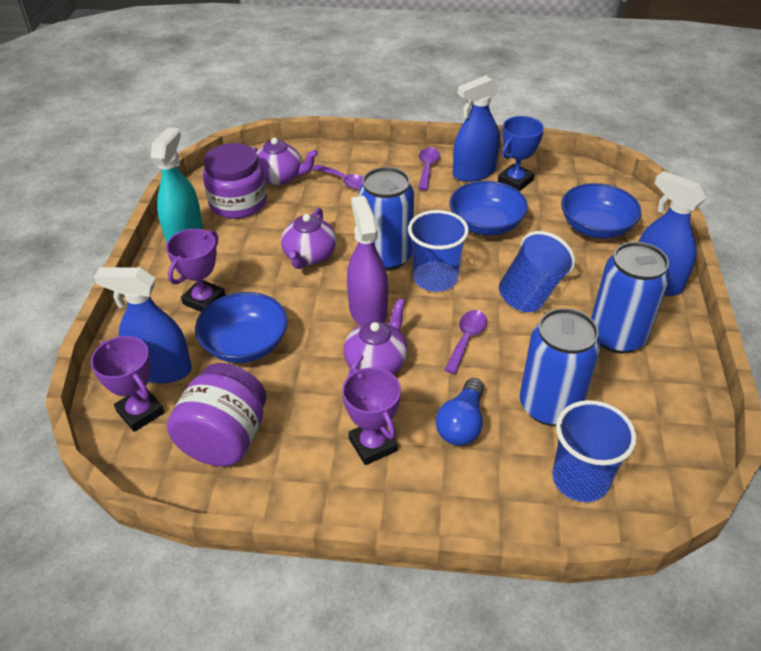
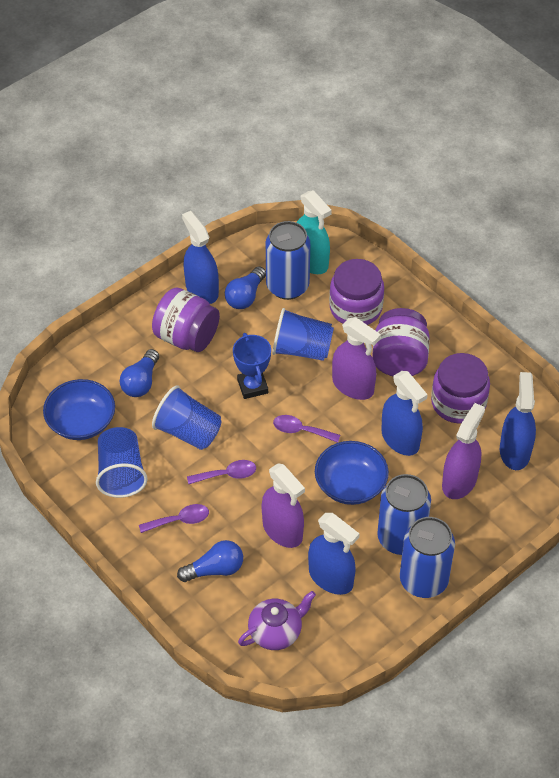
blue bowl: [195,292,288,363] [449,181,528,236] [561,183,642,239] = 3 -> [43,379,115,440] [315,441,389,505] = 2
blue light bulb: [436,378,484,446] = 1 -> [119,349,159,397] [177,540,243,582] [225,266,266,309] = 3
blue spray bottle: [94,267,192,383] [453,75,500,182] [639,171,706,296] = 3 -> [182,211,219,304] [308,513,360,595] [381,371,428,456] [500,372,536,470] = 4
purple jar: [167,363,267,466] [203,143,267,219] = 2 -> [152,287,220,352] [329,259,384,325] [372,308,430,377] [431,353,490,424] = 4
purple spray bottle: [347,196,388,325] = 1 -> [262,463,305,548] [332,317,381,400] [442,403,485,499] = 3
purple teapot: [251,138,318,185] [281,208,337,269] [344,298,408,376] = 3 -> [238,591,316,650] = 1
purple trophy: [91,336,165,432] [166,229,225,312] [342,367,401,465] = 3 -> none = 0

